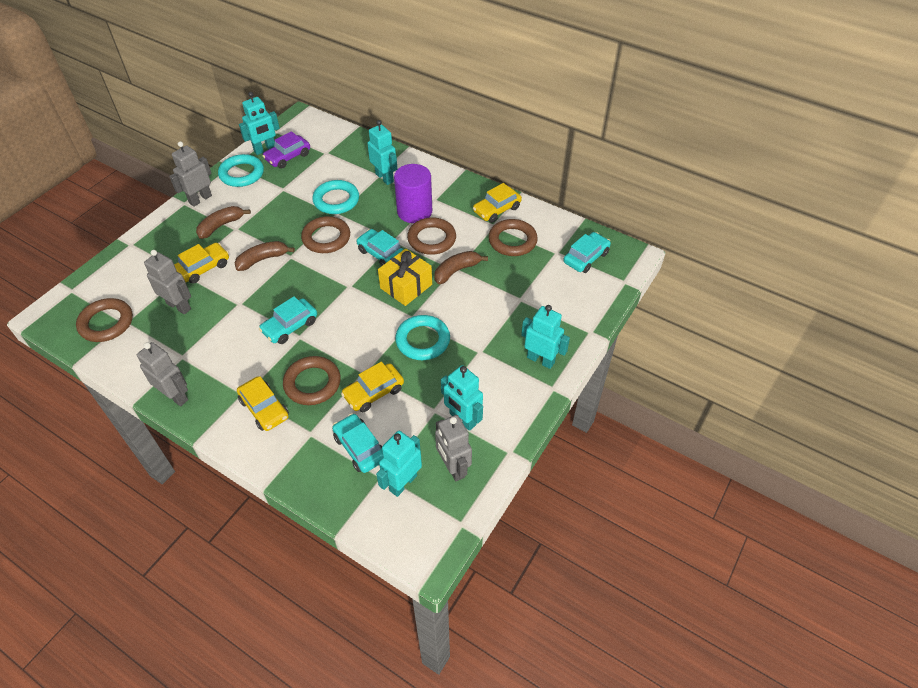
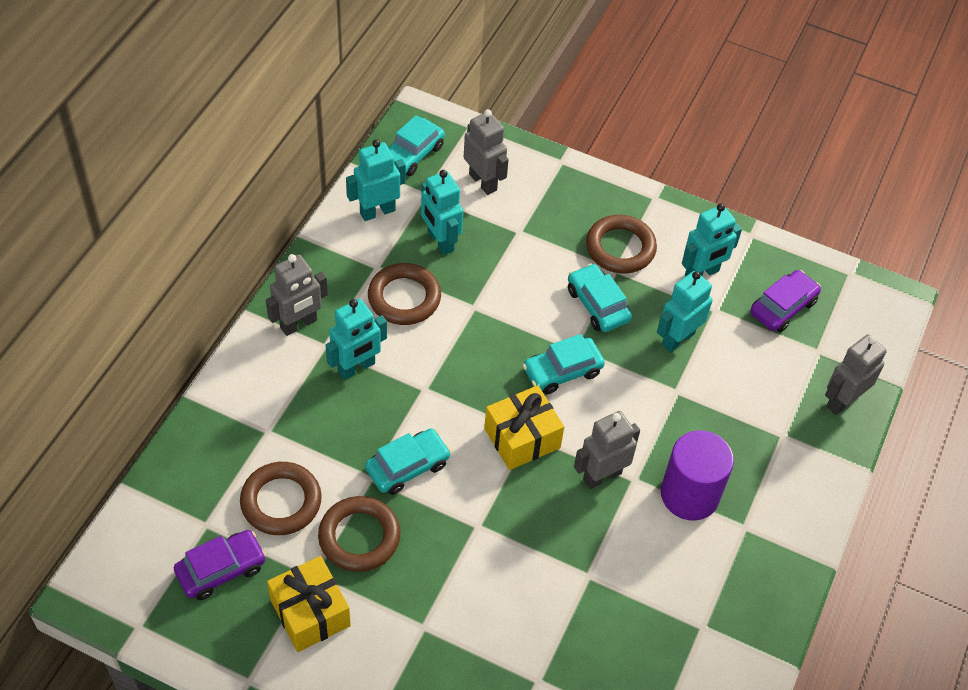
brown banana: [196,206,251,239] [235,241,295,271] [434,251,488,284] = 3 -> none = 0
brown ring: [76,298,133,342] [283,356,341,405] [301,216,350,253] [407,217,456,255] [489,219,538,256] = 5 -> [240,462,322,535] [318,496,400,572] [368,263,441,325] [586,215,657,273] = 4
purple car: [263,131,310,169] = 1 -> [174,530,266,600] [750,270,821,332] = 2
turquoise ring: [218,154,264,187] [312,180,359,214] [395,315,450,360] = 3 -> none = 0
yellow car: [174,243,229,284] [237,376,289,431] [341,362,404,412] [473,183,522,223] = 4 -> none = 0
yellow gift: [378,248,432,306] = 1 -> [267,556,351,652] [484,385,564,470] = 2

